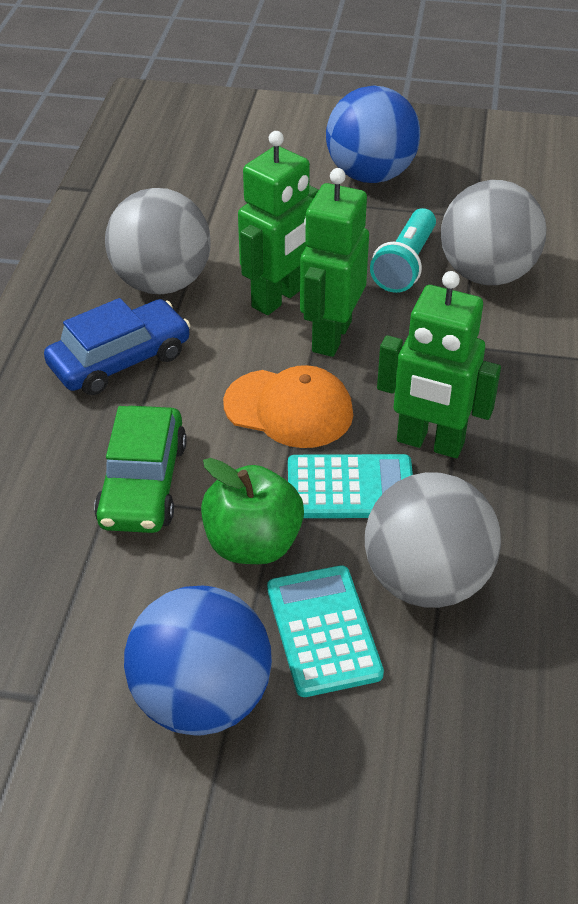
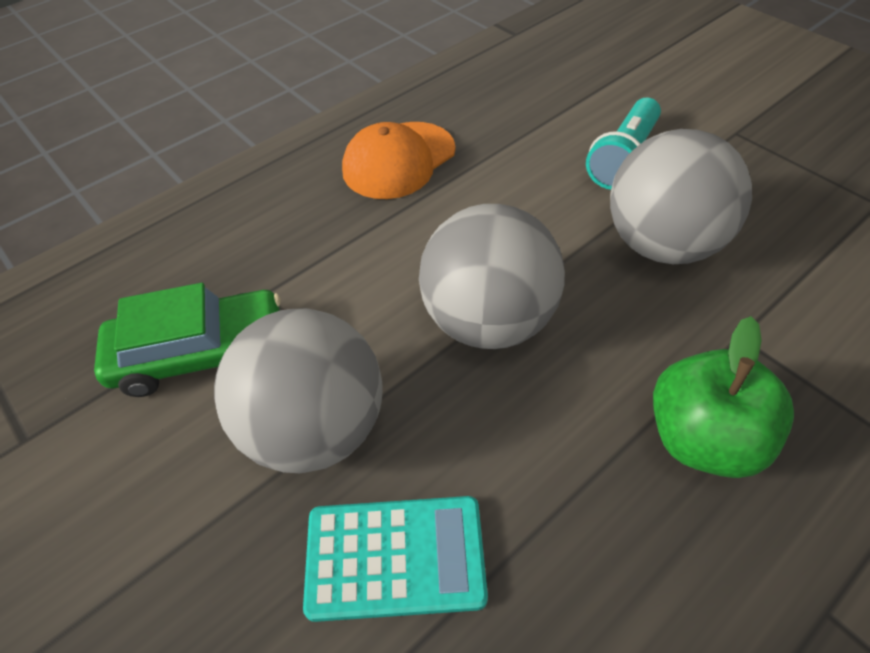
blue ball: [124,586,272,736] [326,86,420,183] = 2 -> none = 0
blue car: [44,298,191,395] = 1 -> none = 0
green robot: [238,131,319,315] [300,168,369,357] [377,271,501,458] = 3 -> none = 0
turquoise calculator: [267,565,384,697] [288,454,413,518] = 2 -> [303,496,488,622] = 1

